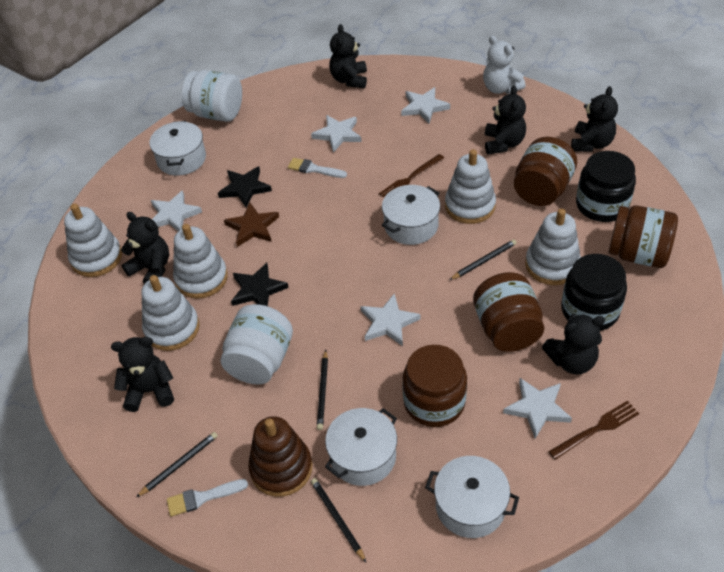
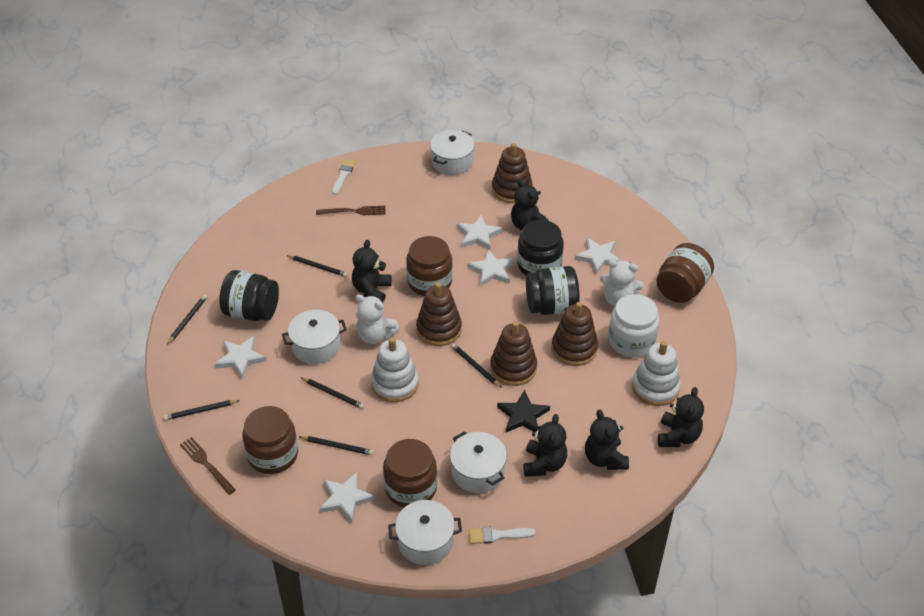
black jar: [561,254,627,331] [576,151,636,222] = 2 -> [219,270,279,321] [517,220,564,275] [526,266,580,315] = 3
black pencil: [136,432,218,497] [311,478,366,562] [317,350,328,430] [449,240,517,280] = 4 -> [163,400,240,420] [167,294,207,345] [287,255,348,277] [299,436,374,455] [301,377,364,409] [451,343,502,388] = 6
black star: [218,166,272,208] [231,263,289,306] = 2 -> [497,390,550,432] = 1
black teddy bear: [111,337,174,412] [121,212,169,284] [329,24,367,88] [485,85,526,154] [542,314,605,374] [571,86,618,152] = 6 -> [352,240,392,303] [511,179,549,230] [524,414,567,477] [585,410,629,470] [658,387,704,447] = 5
brown stacking toy: [248,416,312,497] = 1 -> [416,282,462,346] [490,321,537,386] [492,143,533,203] [552,302,598,366] = 4
brown star: [224,203,279,247] = 1 -> none = 0
white jar: [182,70,242,122] [220,304,293,384] = 2 -> [608,294,659,357] = 1
white stacking toy: [64,204,122,277] [141,275,200,351] [173,224,228,299] [445,149,496,224] [525,209,581,285] = 5 -> [371,337,419,402] [632,341,681,406] = 2
white teddy bear: [483,36,526,94] = 1 -> [355,294,400,344] [600,260,644,307] = 2

